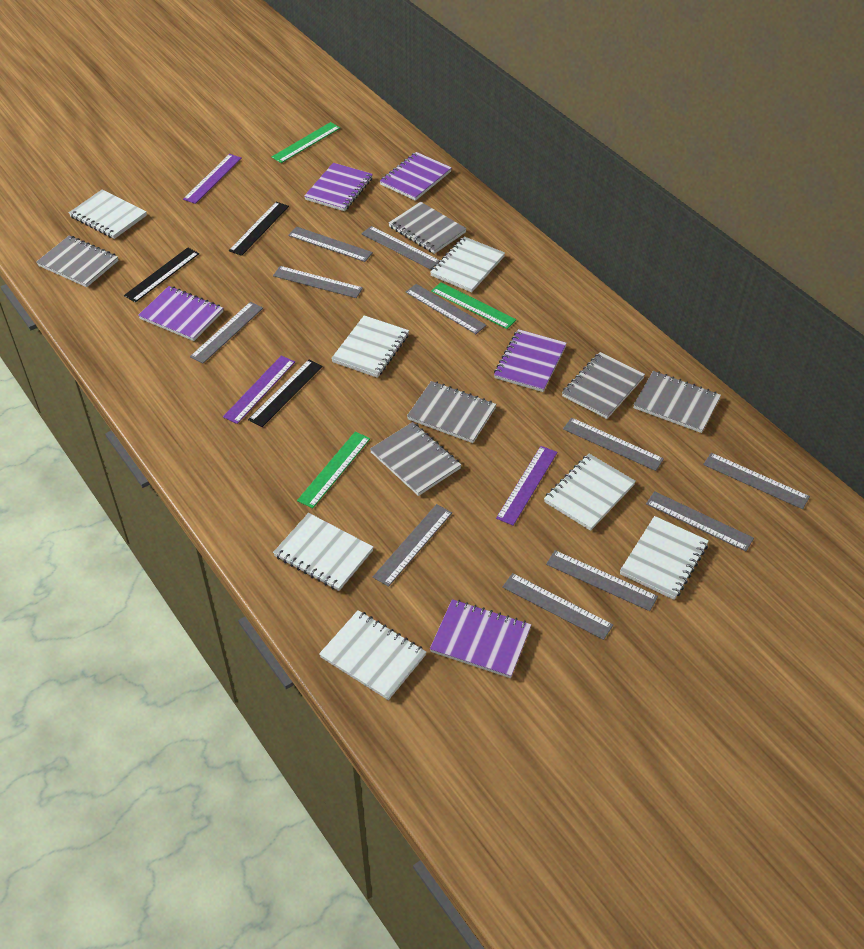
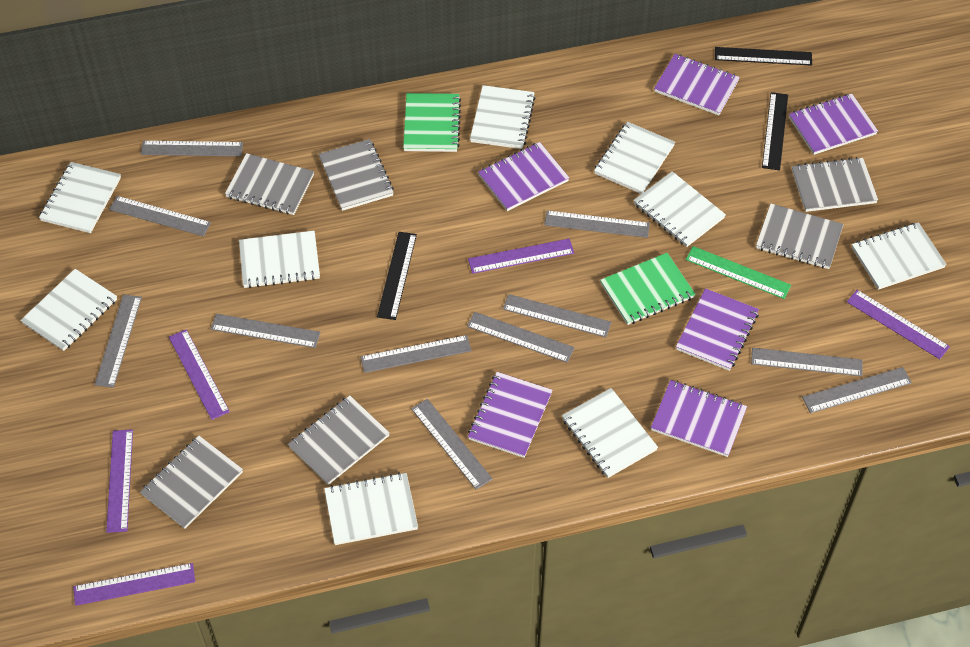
green notebook: none = 0 -> [403,93,461,152] [600,253,696,325] = 2
green ruler: [272,122,340,163] [297,432,370,508] [431,282,517,329] = 3 -> [686,246,791,299] = 1
purple notebook: [138,286,223,341] [304,163,373,211] [380,152,452,201] [430,599,531,678] [494,329,567,392] = 5 -> [468,372,553,458] [478,142,569,211] [651,380,747,457] [654,54,740,115] [676,288,759,371] [789,94,878,155] = 6
purple ruler: [183,154,242,204] [223,356,295,424] [496,446,558,525] = 3 -> [73,563,195,606] [106,429,133,533] [169,329,230,420] [468,239,574,274] [847,290,950,359] = 5
white notebook: [69,190,147,239] [273,513,374,591] [319,610,426,700] [331,315,409,378] [430,237,505,292] [544,454,636,531] [620,516,709,600] = 7 -> [21,269,117,351] [39,162,121,233] [239,231,320,288] [324,472,418,545] [470,85,536,149] [562,388,658,478] [594,122,675,194] [634,171,726,247] [852,222,947,290] = 9

